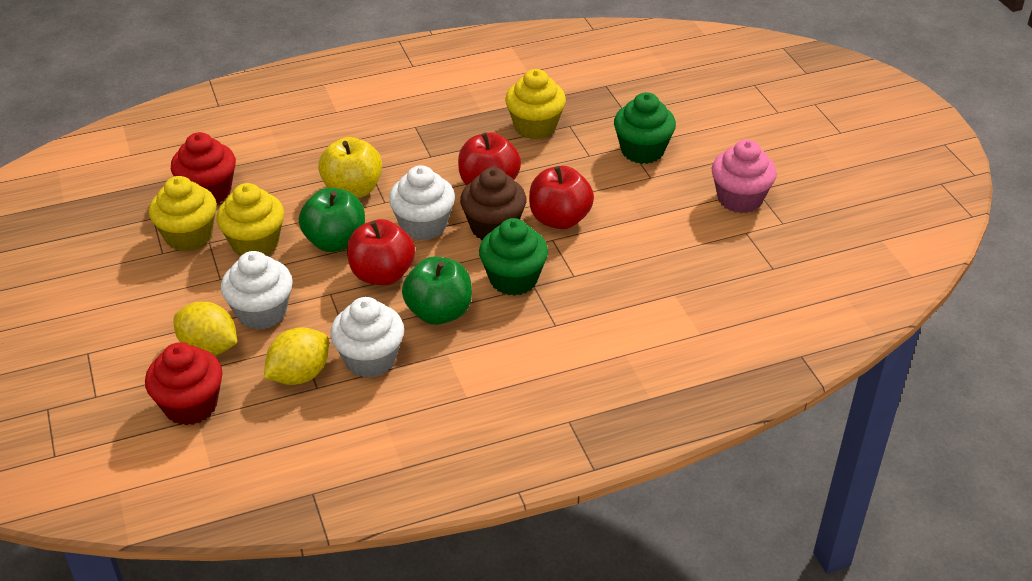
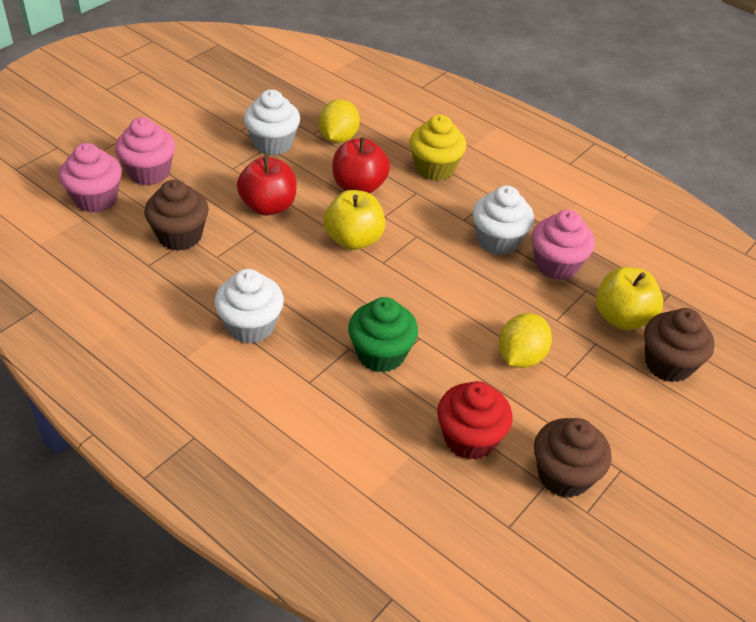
brown cupcake: [460,167,526,240] = 1 -> [144,180,209,251] [534,418,612,498] [644,308,715,382] = 3
green apple: [299,188,365,252] [402,256,472,325] = 2 -> none = 0
green cupcake: [479,218,548,296] [614,92,676,164] = 2 -> [348,297,418,373] = 1
pink cupcake: [712,139,777,213] = 1 -> [59,143,122,213] [115,117,175,186] [532,210,595,280] = 3
red apple: [347,219,415,285] [458,132,521,186] [529,166,594,229] = 3 -> [237,156,297,216] [332,137,390,193] = 2
red cupcake: [145,342,223,425] [171,132,236,203] = 2 -> [437,381,513,460] = 1
yellow apple: [318,137,382,198] = 1 -> [324,190,385,250] [596,267,663,330] = 2
yellow cupcake: [149,176,217,251] [216,183,284,256] [505,69,566,139] = 3 -> [410,115,466,181] = 1

